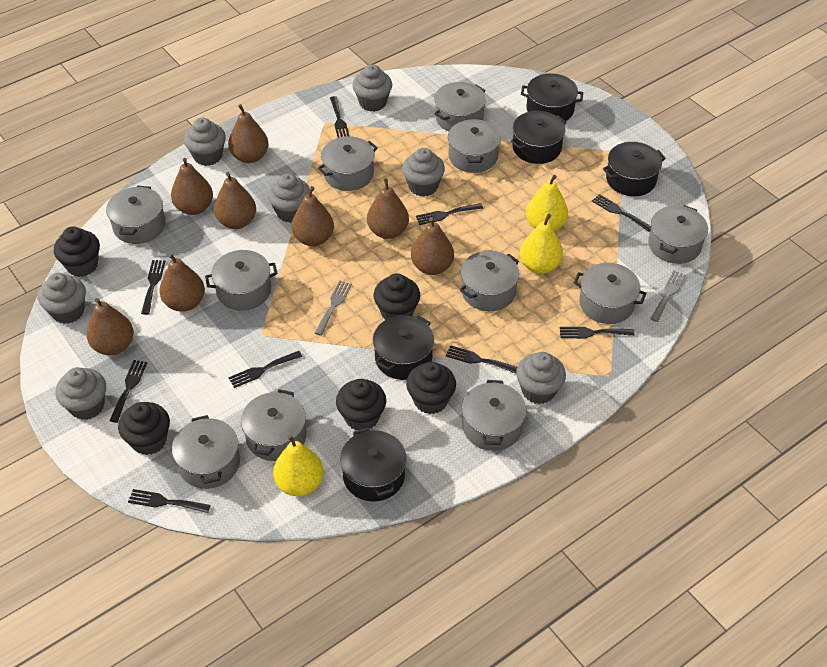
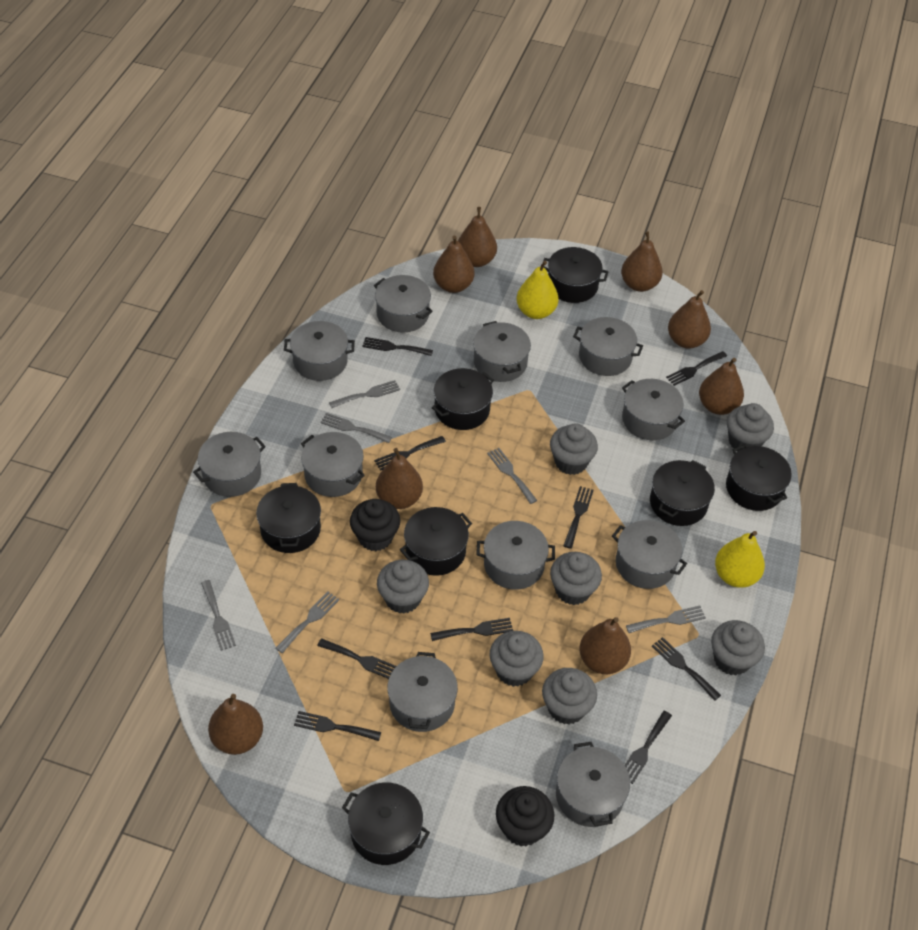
black cupcake: [54,227,100,277] [118,402,170,455] [336,379,386,430] [374,273,420,320] [406,362,456,414] = 5 -> [350,499,400,551] [496,786,554,846] = 2
black pot: [340,427,407,501] [373,315,434,380] [510,111,567,164] [521,73,583,121] [603,142,666,196] = 5 -> [256,483,321,553] [342,782,430,865] [400,507,472,576] [432,368,494,430] [543,247,608,303] [650,460,715,526] [726,444,792,511] = 7
grey fork: [315,281,352,336] [650,270,686,322] = 2 -> [201,580,236,651] [276,592,339,653] [320,413,392,443] [329,380,400,408] [487,448,537,504] [626,605,706,633] = 6
yellow pear: [273,435,324,496] [520,214,563,274] [526,175,568,231] = 3 -> [517,261,559,319] [715,531,765,588] = 2

